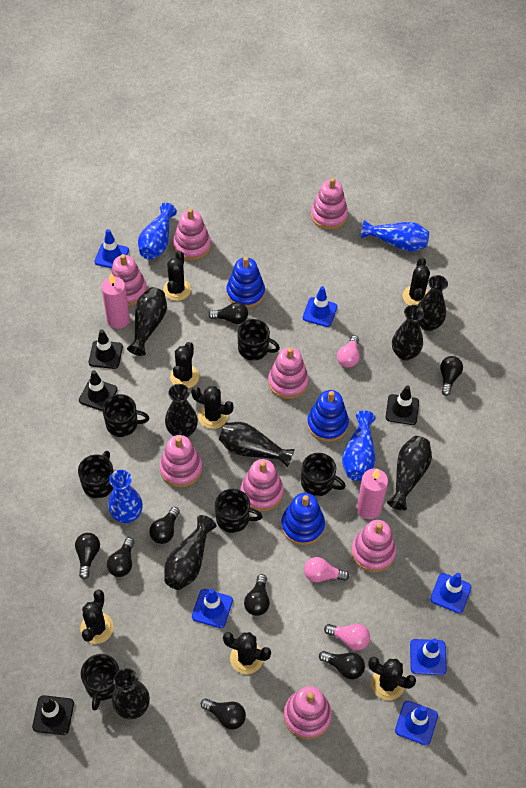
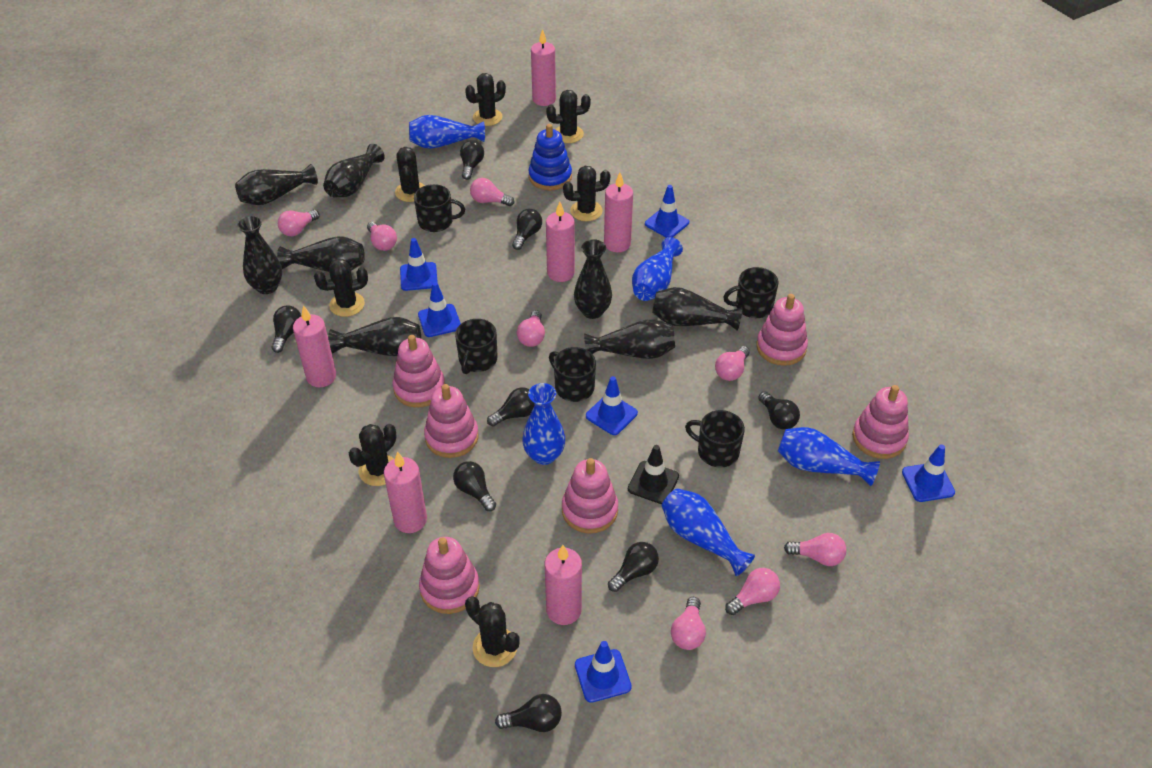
black mug: [78,451,114,498] [81,654,119,711] [102,394,150,437] [215,489,263,533] [237,319,280,361] [301,453,346,496] = 6 -> [414,184,465,232] [455,319,497,374] [549,347,596,402] [685,410,745,468] [723,267,779,318] = 5
black traffic cone: [32,695,74,735] [79,370,118,411] [89,329,123,369] [386,386,419,425] = 4 -> [628,445,679,504] = 1
blue stacking toy: [227,257,265,308] [281,493,325,545] [307,390,349,442] = 3 -> [528,124,572,191] = 1
blue vase: [108,470,143,523] [138,203,177,260] [342,410,376,481] [361,220,429,252] = 4 -> [409,115,485,149] [522,383,565,465] [632,237,683,301] [662,488,755,576] [778,427,880,486] = 5
pink candle: [101,273,130,329] [356,468,388,519] = 2 -> [293,305,336,387] [384,451,427,533] [531,29,556,106] [545,545,582,625] [546,202,575,282] [604,173,633,252] = 6
pink light bulb: [304,557,349,582] [324,624,370,650] [337,335,360,368] = 3 -> [278,210,320,236] [367,222,397,251] [470,178,514,206] [517,310,545,347] [671,597,706,650] [715,346,750,381] [725,568,780,615] [784,533,846,566] = 8
pink stacking toy: [111,254,147,306] [160,435,202,487] [173,209,211,260] [241,459,284,511] [268,347,309,399] [284,686,332,739] [311,178,348,230] [351,520,396,572] = 8 -> [393,335,445,408] [419,537,480,614] [424,384,479,458] [562,458,618,534] [756,294,808,366] [852,385,909,459] = 6

